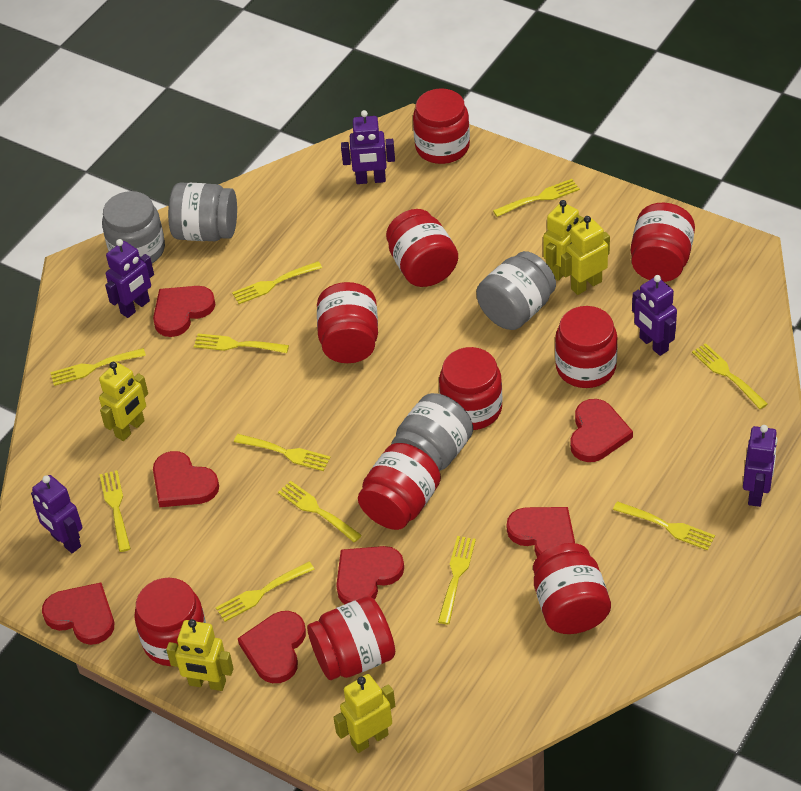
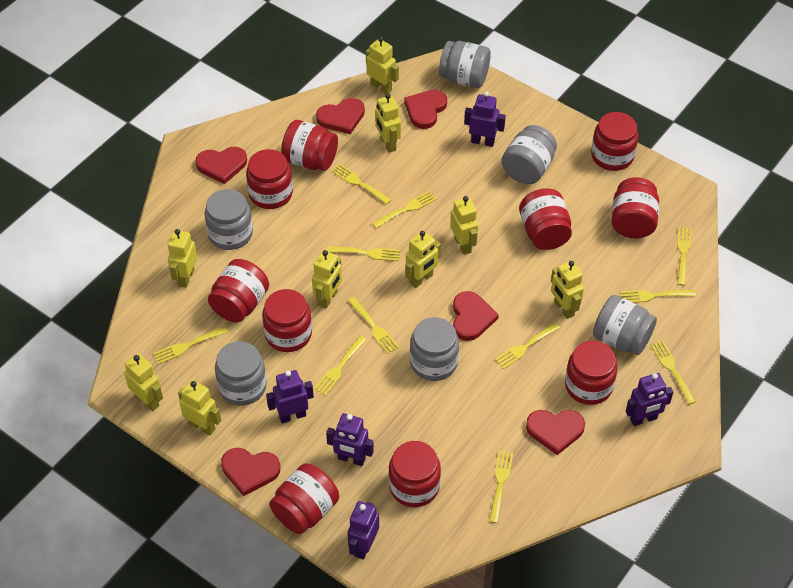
grey jar: [102,191,165,263] [168,182,237,241] [391,393,473,471] [476,251,556,330] = 4 -> [205,189,253,250] [215,341,267,406] [410,317,459,381] [439,41,491,88] [501,125,557,184] [593,295,657,355] = 6
red heart: [42,583,114,645] [153,286,216,337] [153,451,219,507] [238,611,306,683] [336,546,404,604] [507,507,575,557] [570,399,633,462] = 7 -> [195,147,247,184] [221,448,280,496] [316,98,365,134] [404,90,447,129] [453,291,499,341] [526,410,585,455] = 6
yellow robot: [99,362,148,441] [166,619,234,691] [333,674,395,753] [543,200,584,281] [561,216,610,295] = 5 -> [124,354,163,411] [168,229,197,288] [178,380,221,436] [312,250,342,309] [366,37,399,94] [375,93,401,153] [405,231,441,288] [450,196,478,255] [551,261,584,319] = 9

